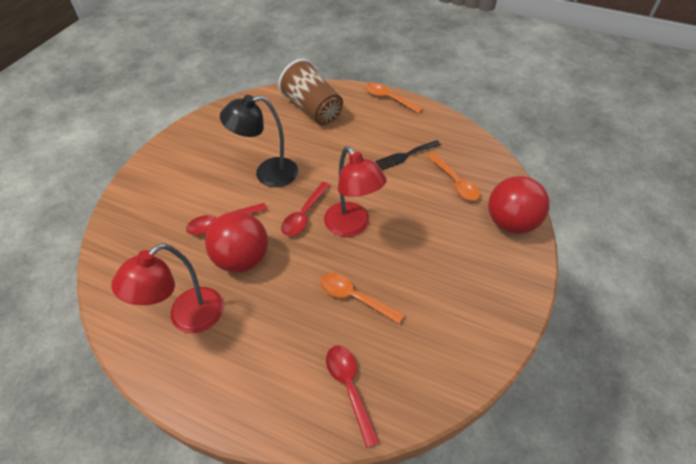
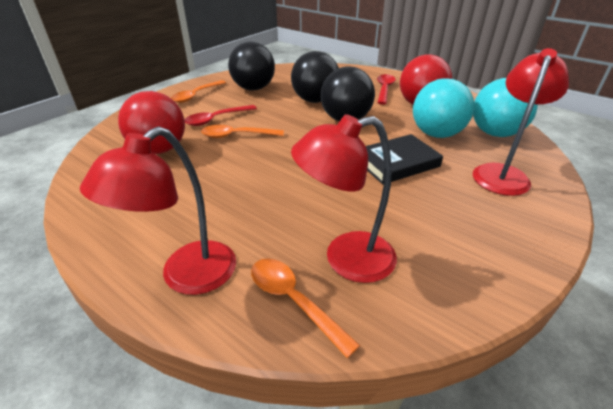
black ball: none = 0 -> [228,41,275,90] [291,51,339,103] [321,66,375,122] = 3
black book: none = 0 -> [366,134,443,184] = 1
black fork: [375,140,441,170] = 1 -> none = 0
black lamp: [220,95,298,187] = 1 -> none = 0
brown cup: [278,59,343,125] = 1 -> none = 0
red lamp: [111,243,224,333] [324,146,387,237] = 2 -> [80,126,236,295] [291,114,397,283] [473,48,569,196] = 3
red spoon: [186,203,267,235] [281,182,330,236] [326,345,379,448] = 3 -> [185,105,257,126] [377,74,396,105] = 2
turquoise ball: none = 0 -> [413,78,474,138] [473,78,538,137] = 2

